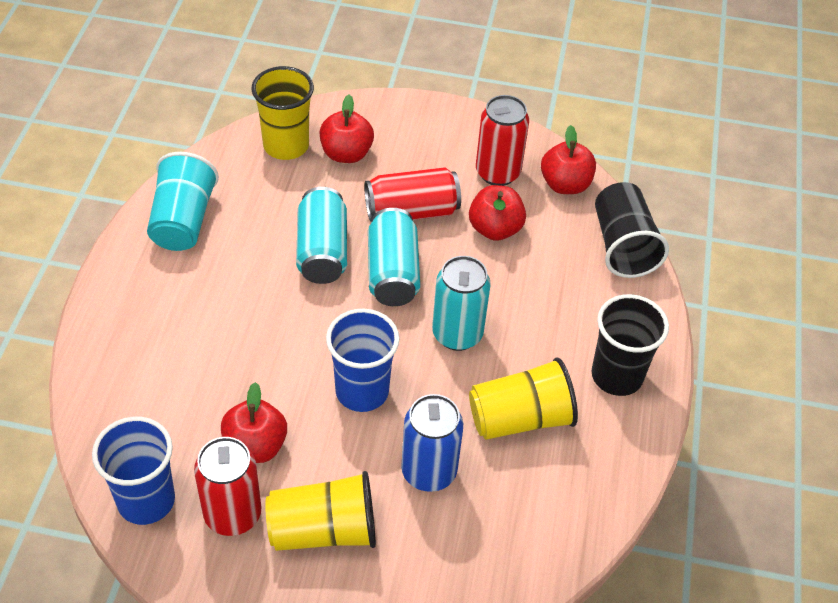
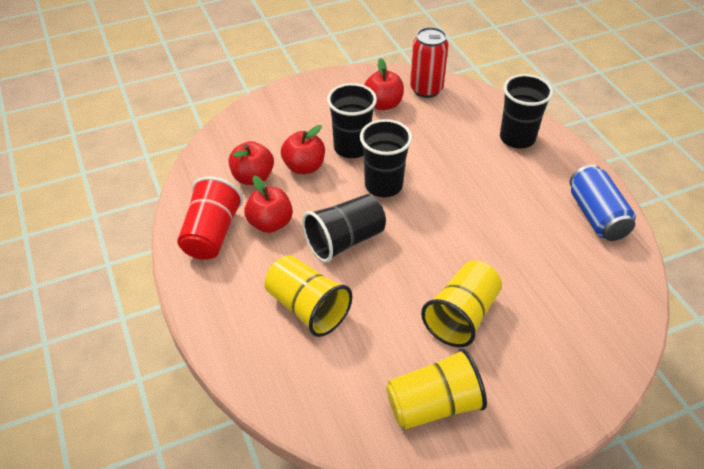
black cup: [592,294,669,396] [595,182,669,278] = 2 -> [302,194,386,263] [327,83,377,158] [360,119,412,197] [500,74,553,149] = 4
blue cup: [92,417,175,525] [326,309,399,412] = 2 -> none = 0
red can: [194,437,261,536] [364,167,461,222] [476,95,529,186] = 3 -> [410,27,449,98] = 1
red cup: none = 0 -> [177,176,243,260] = 1
turquoise can: [296,187,347,284] [368,208,420,306] [432,256,491,351] = 3 -> none = 0
turquoise cup: [147,152,219,251] = 1 -> none = 0

